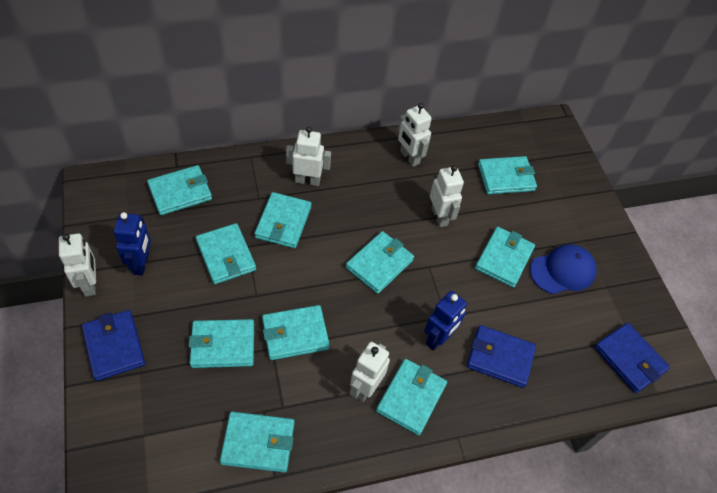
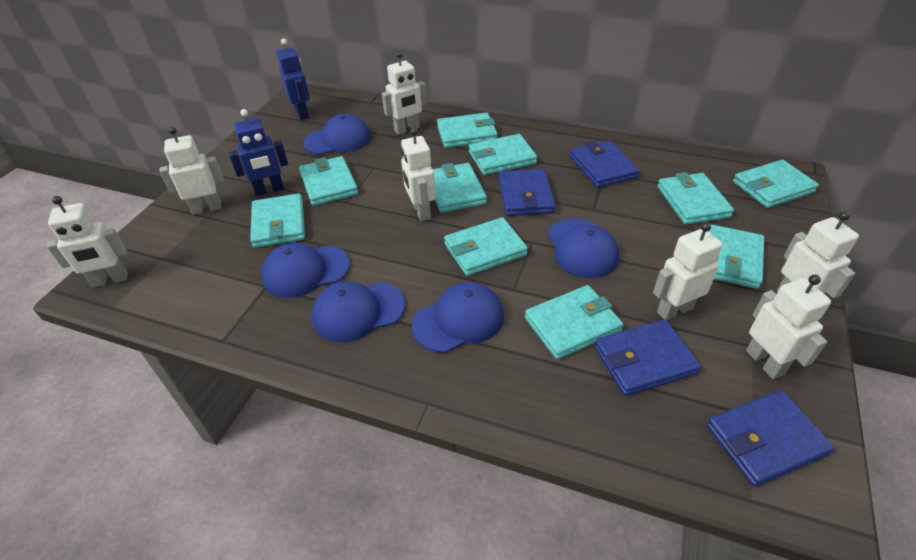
blue cap: [530,244,597,294] = 1 -> [261,243,350,298] [303,114,371,155] [312,281,405,343] [412,282,504,353] [548,218,619,278] = 5
blue wallet: [82,310,145,381] [467,325,536,388] [594,323,670,393] = 3 -> [499,169,556,216] [570,140,640,188] [594,320,701,396] [706,390,835,487] = 4
white robot: [59,233,96,297] [286,127,331,186] [350,342,390,402] [398,103,432,167] [430,165,464,227] = 5 -> [47,196,128,287] [160,127,224,215] [382,52,427,135] [401,128,436,221] [653,222,723,320] [746,275,831,379] [777,211,859,298] = 7

